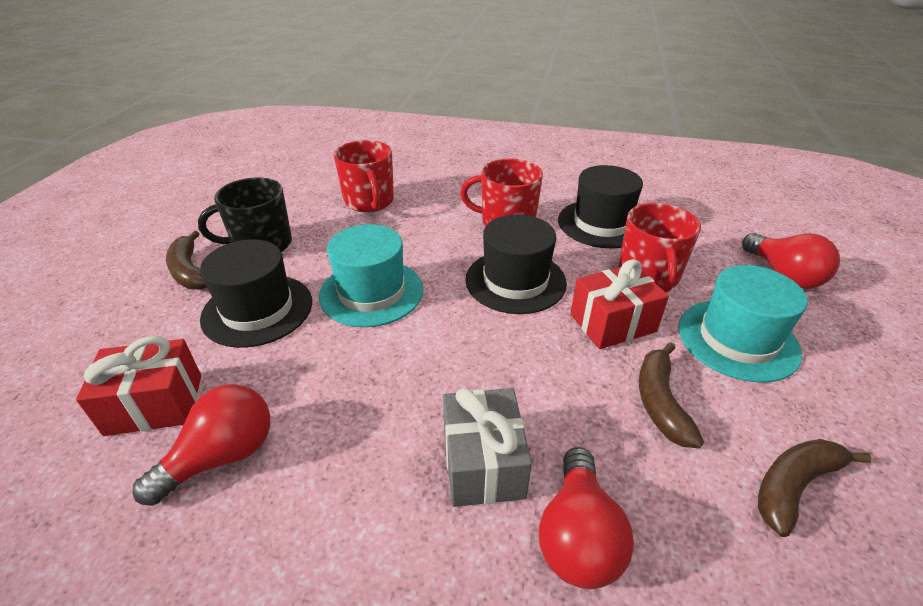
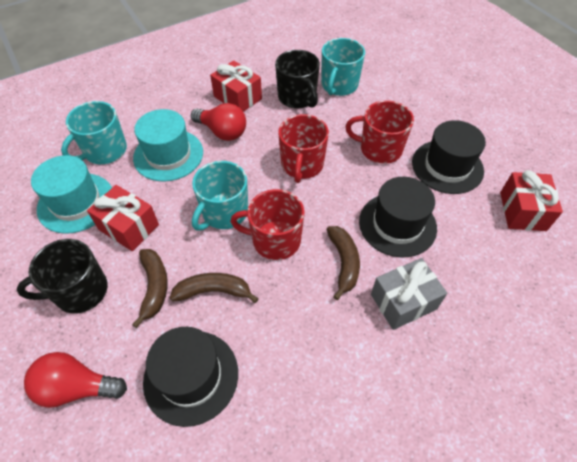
black mug: [198,178,292,252] = 1 -> [17,239,108,314] [275,50,320,109] = 2
red gift: [76,336,201,436] [570,259,669,349] = 2 -> [87,185,159,251] [210,60,262,112] [500,170,563,231] = 3
red light bulb: [133,384,270,506] [539,447,634,589] [742,233,840,289] = 3 -> [24,352,127,408] [191,103,246,141] = 2
turquoise mug: none = 0 -> [61,101,127,164] [192,161,248,231] [321,38,365,96] = 3

